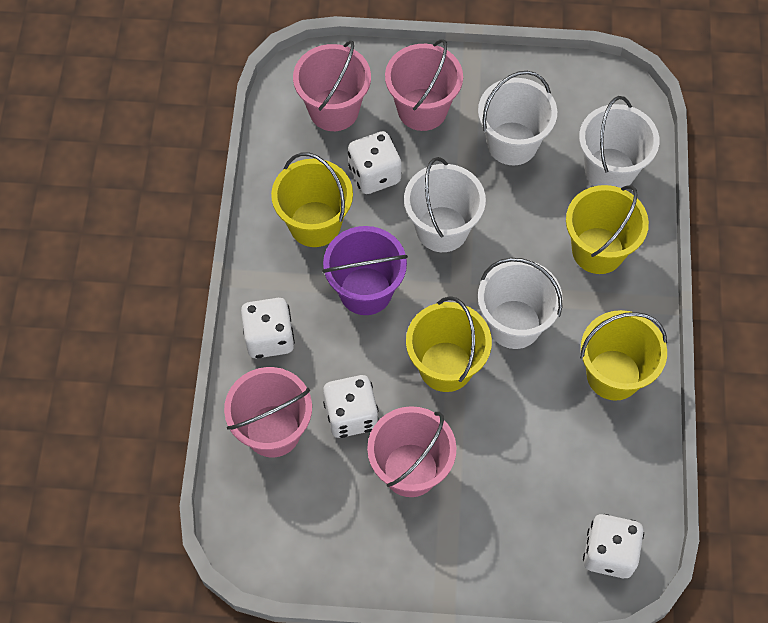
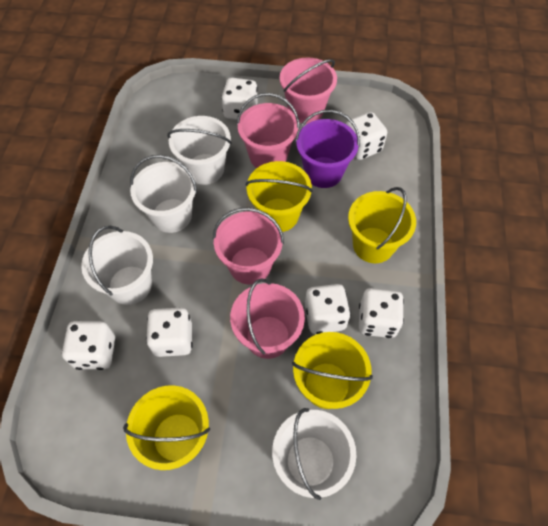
white dice: [241,298,295,358] [323,375,379,438] [348,131,402,194] [583,514,644,578] = 4 -> [62,321,115,370] [146,308,193,357] [221,78,258,120] [305,284,351,334] [346,112,387,160] [359,288,404,338] = 6

